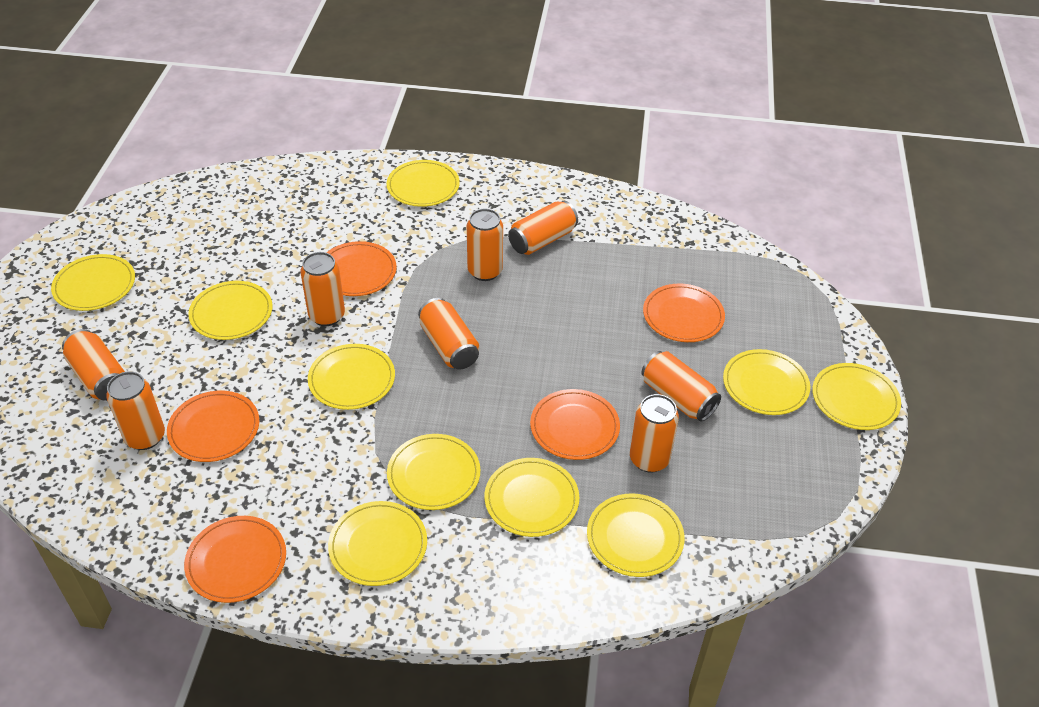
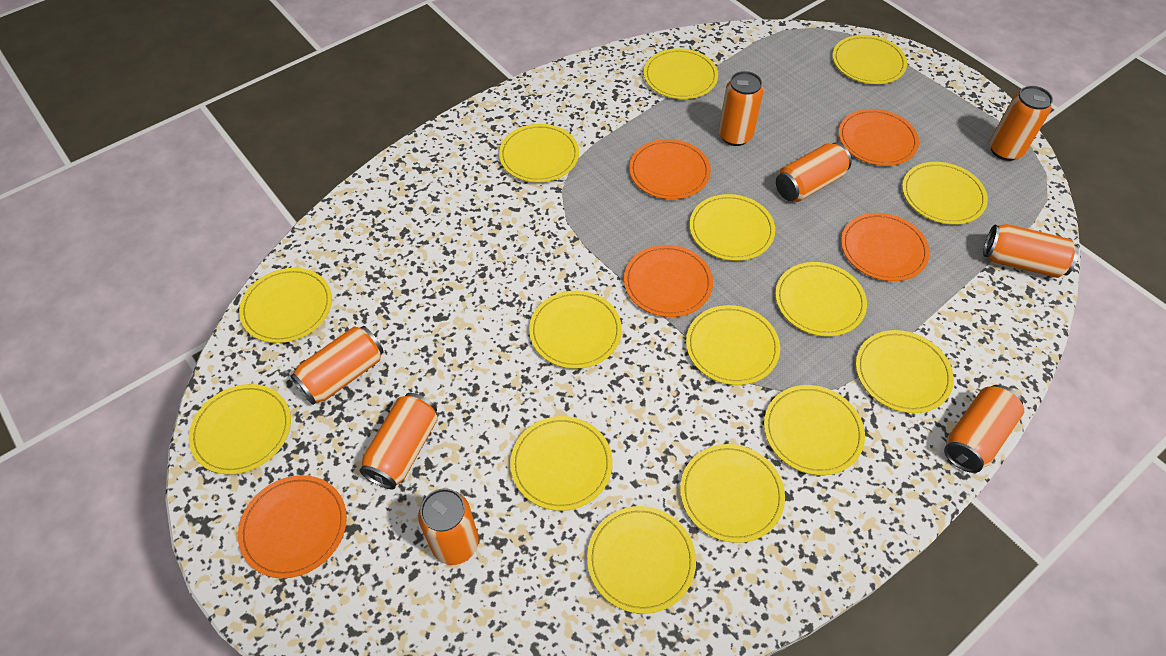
yellow plate: [51,254,135,311] [188,281,273,340] [308,344,395,410] [328,501,427,586] [387,160,460,207] [387,434,481,510] [484,458,579,537] [587,493,685,577] [723,349,810,415] [812,363,901,430] = 10 -> [189,384,291,474] [239,268,332,343] [499,124,579,183] [510,416,613,511] [529,291,622,369] [587,506,696,614] [644,48,718,99] [680,444,785,543] [686,305,780,385] [690,194,775,261] [764,385,865,475] [775,262,867,336] [832,35,907,84] [856,330,954,413] [902,162,988,225] = 15

